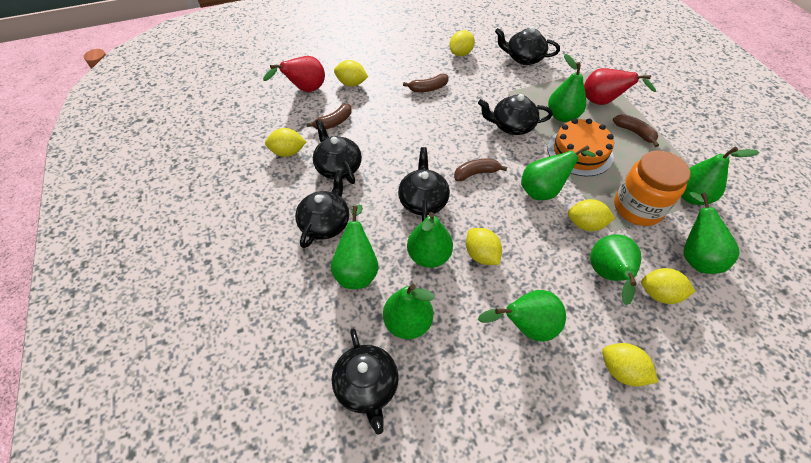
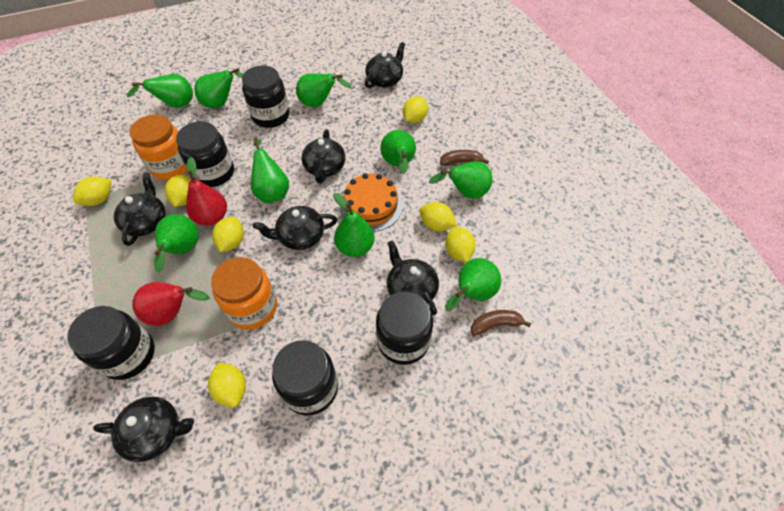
black jar: none = 0 -> [67,306,155,380] [176,121,234,187] [242,65,290,128] [272,340,338,416] [376,291,433,365] = 5
brown banana: [307,104,352,130] [403,73,449,92] [454,159,507,181] [613,114,659,147] = 4 -> [440,150,489,166] [471,310,531,335] = 2
orange jar: [614,151,691,226] = 1 -> [130,115,187,180] [211,257,277,329] = 2

